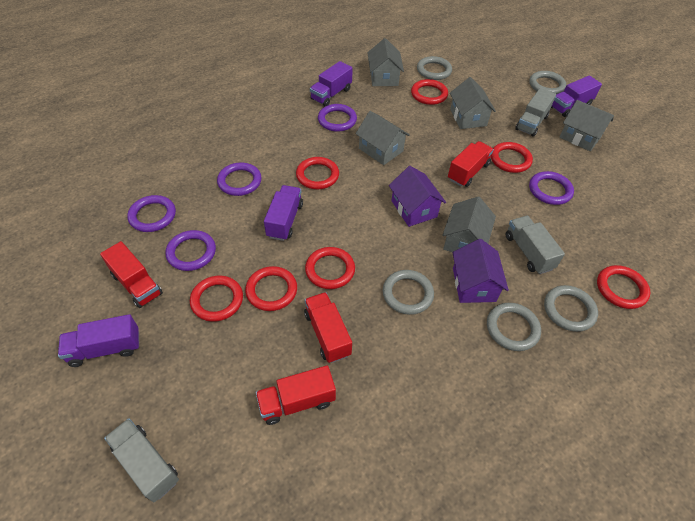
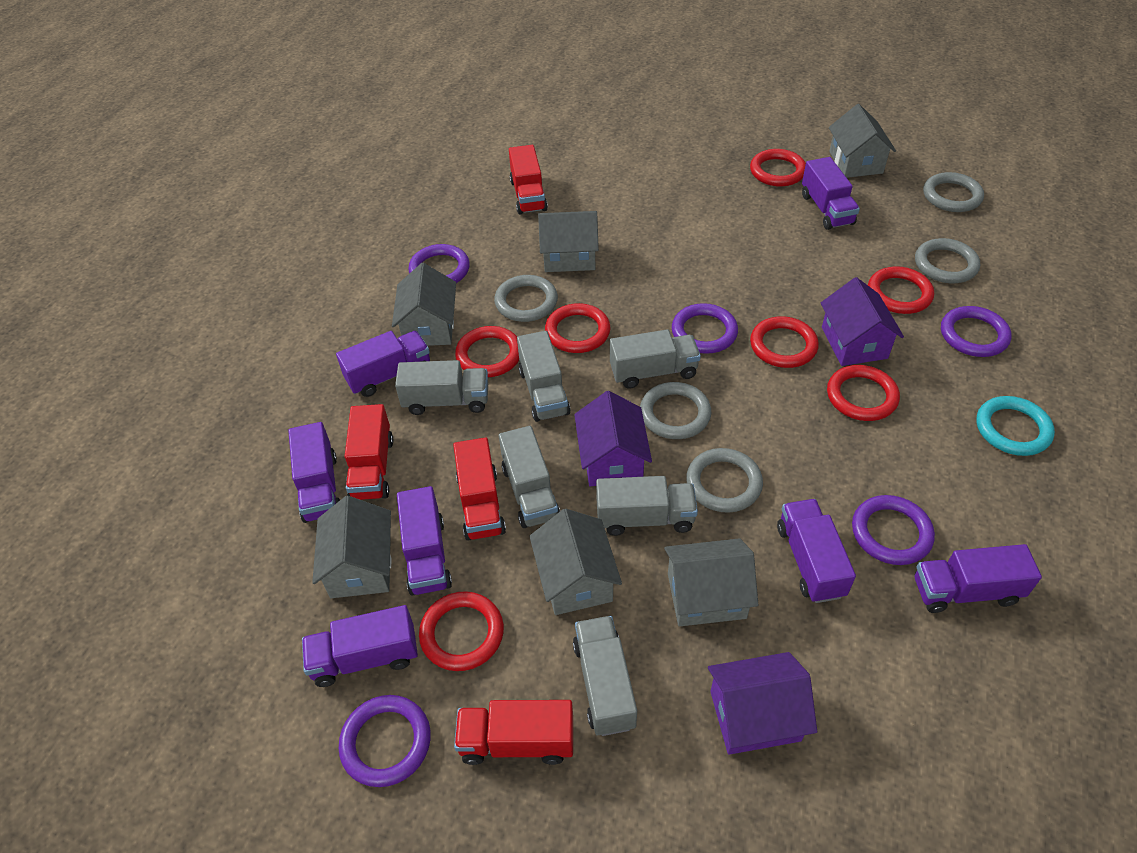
grey house: [355,111,410,165] [367,38,404,86] [442,196,496,252] [450,77,496,129] [560,100,614,151] = 5 -> [312,496,391,598] [392,263,456,346] [529,509,622,615] [538,211,599,272] [664,538,758,626] [829,104,896,178] = 6
grey truck: [104,418,179,502] [506,216,565,274] [515,88,556,137] = 3 -> [395,360,488,415] [499,426,560,528] [517,331,570,422] [573,616,637,736] [596,476,698,536] [610,329,701,389] = 6
purple house: [389,166,446,227] [452,239,509,303] = 2 -> [574,391,652,486] [708,652,817,755] [821,277,904,366] = 3
purple truck: [58,314,139,367] [264,185,303,241] [310,61,353,106] [551,75,602,117] = 4 -> [288,422,340,523] [302,605,418,687] [336,331,430,397] [397,486,452,596] [777,499,856,603] [802,157,860,230] [915,544,1042,613] = 7
turquoise ring: none = 0 -> [976,396,1055,456] = 1

